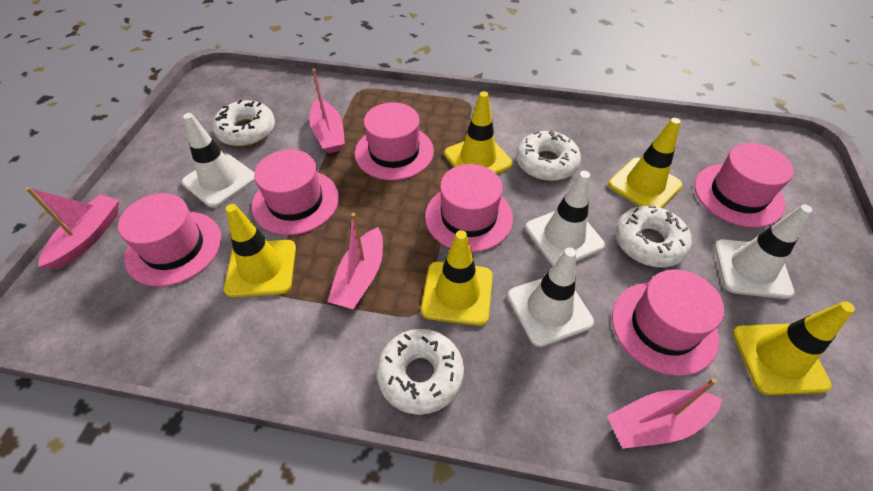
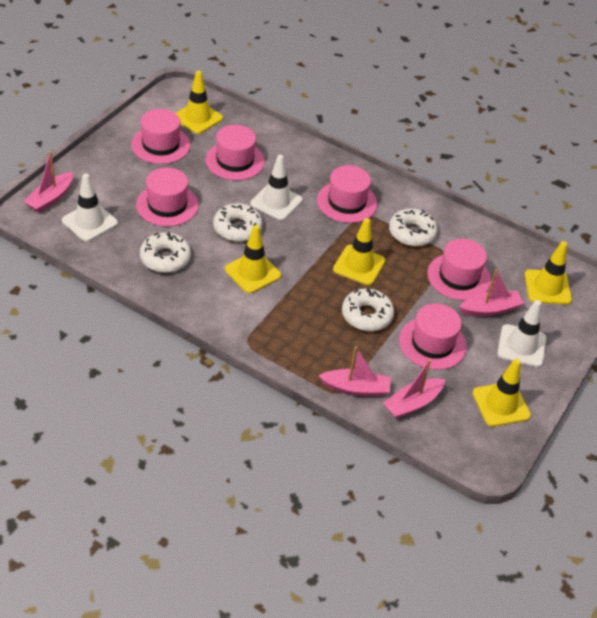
white traffic cone: [182,113,255,208] [507,248,594,347] [525,171,605,266] [714,204,812,299] = 4 -> [62,174,118,242] [250,155,303,221] [497,300,546,367] = 3

